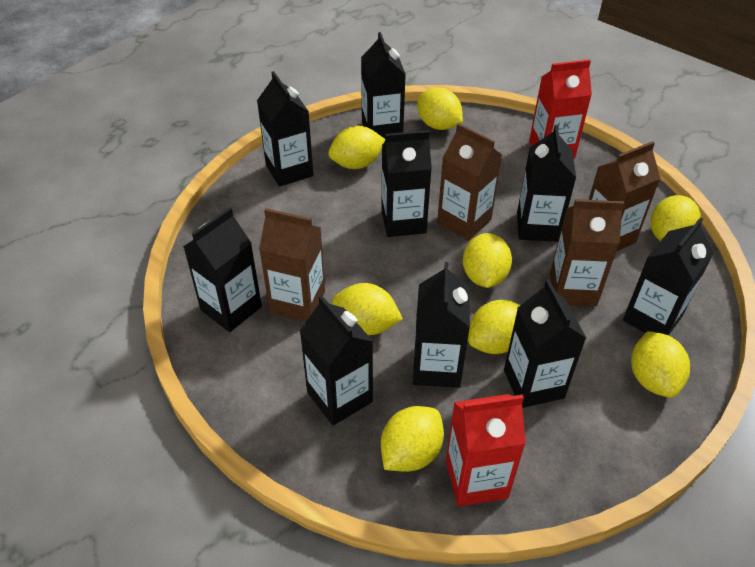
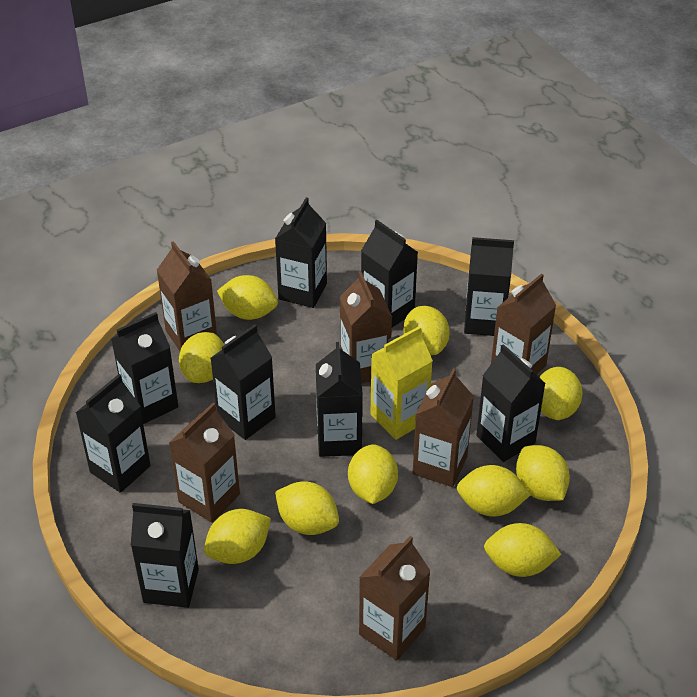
brown carton: [259,208,325,322] [437,123,502,240] [550,199,625,306] [589,141,661,252] = 4 -> [157,241,217,351] [169,403,240,523] [340,271,392,383] [359,536,431,660] [413,368,474,487] [491,274,556,375] = 6
red carton: [446,394,526,507] [529,59,592,159] = 2 -> none = 0
yellow carton: none = 0 -> [370,326,433,440] = 1
yellow lemon: [328,126,385,169] [332,283,403,335] [381,406,444,472] [417,88,463,130] [463,233,512,288] [468,300,520,354] [631,331,690,398] [651,195,701,241] = 8 -> [179,332,224,383] [204,509,271,564] [217,275,278,320] [275,481,339,535] [348,444,398,504] [403,306,450,355] [457,465,531,517] [484,523,561,577] [516,445,570,501] [539,367,583,420] = 10

